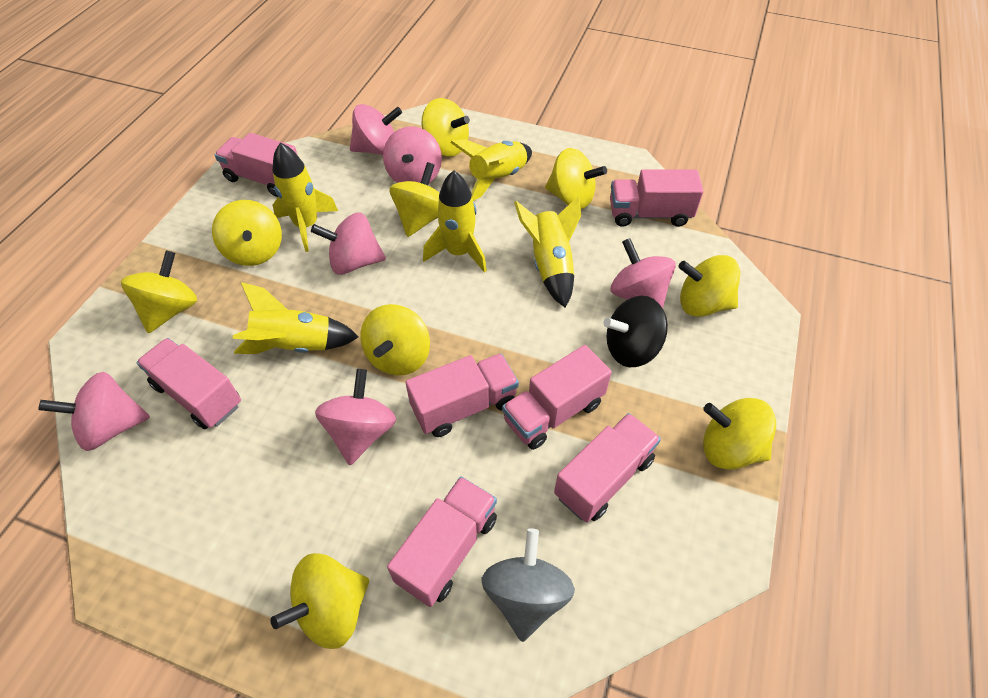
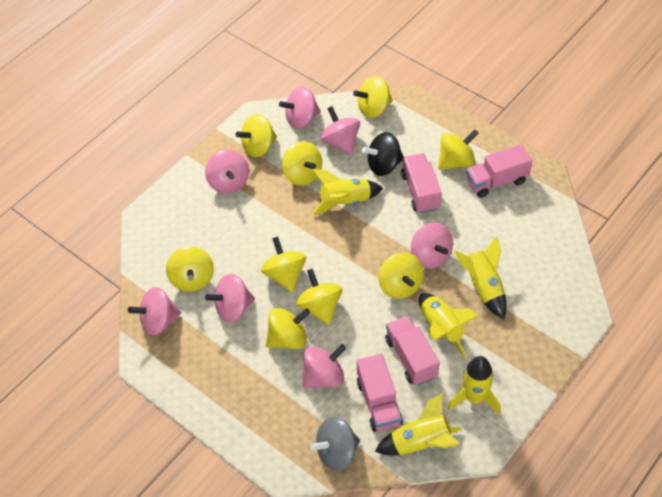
pink spinning top: [38,372,150,451] [311,212,386,275] [315,369,396,465] [350,104,402,155] [383,126,442,183] [611,238,676,308] = 6 -> [128,287,181,336] [205,150,249,193] [205,274,255,322] [279,86,321,129] [303,344,346,388] [321,106,360,155] [411,222,453,269] = 7
pink truck: [136,338,241,429] [215,133,298,197] [387,477,497,607] [405,354,519,437] [502,345,612,450] [554,413,661,522] [610,169,704,227] = 7 -> [357,353,403,432] [385,315,439,385] [401,153,441,213] [466,144,532,198] = 4

